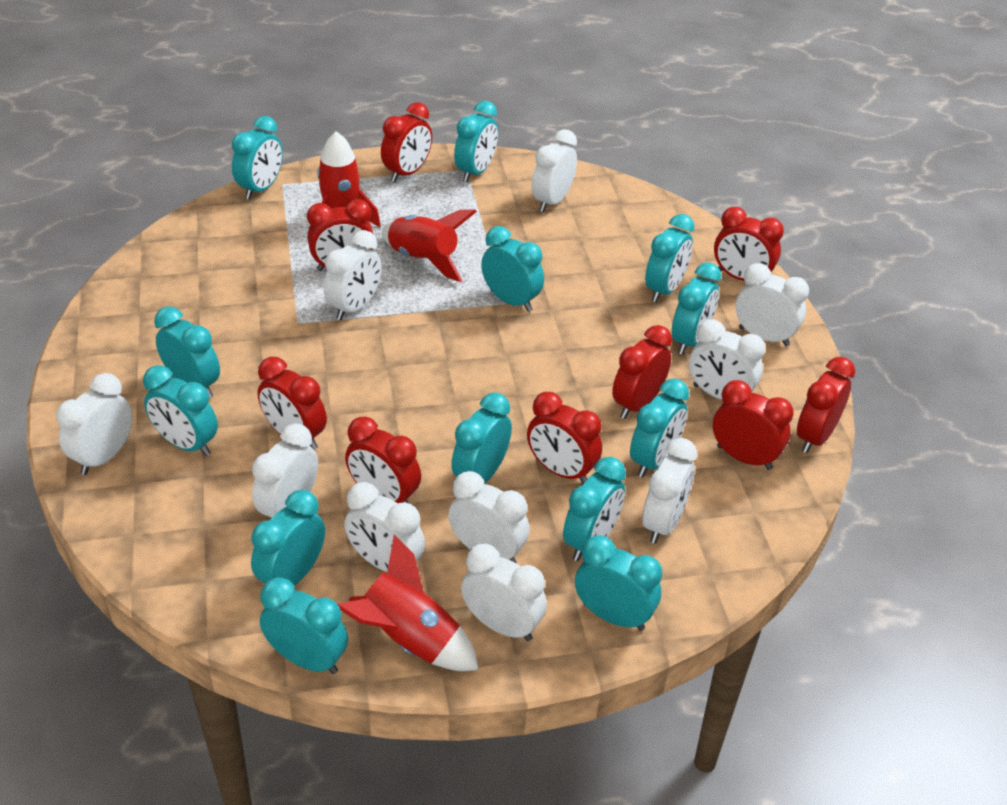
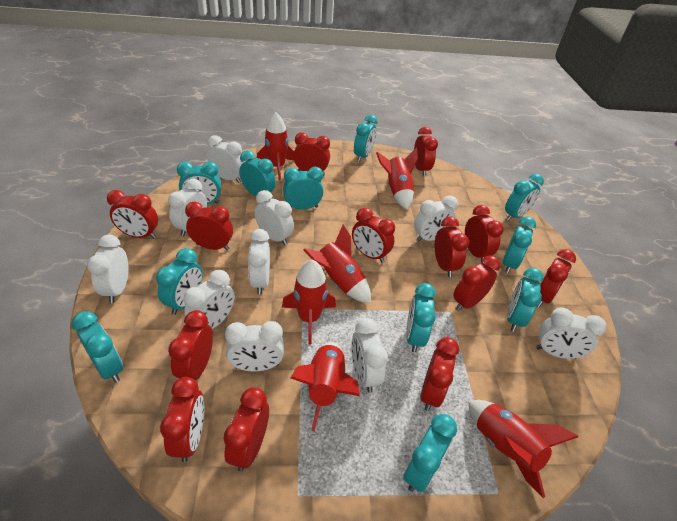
red clock: [257,356,327,450] [307,199,374,271] [345,417,421,503] [381,102,432,182] [527,392,602,484] [612,325,672,419] [713,380,794,470] [714,207,784,281] [797,357,855,453] = 9 -> [107,190,158,239] [160,377,204,462] [168,310,213,380] [185,202,233,250] [223,387,269,471] [293,132,330,176] [352,208,395,263] [414,127,438,176] [420,337,459,411] [435,217,469,277] [453,256,500,311] [465,205,504,263] [537,249,576,308] = 13
red rocket: [317,131,381,227] [337,535,479,671] [382,209,477,282] = 3 -> [257,112,294,180] [282,260,336,345] [291,342,360,432] [303,225,371,304] [376,148,418,210] [468,400,578,498] = 6
turquoise clock: [143,366,218,456] [154,306,220,398] [232,116,283,200] [251,490,325,585] [260,577,348,674] [451,392,512,484] [454,101,498,182] [481,226,544,312] [563,457,626,561] [575,535,662,631] [630,378,689,477] [645,214,695,302] [672,262,721,355] = 13 -> [72,311,123,383] [156,248,203,315] [177,161,221,204] [239,150,276,196] [283,167,324,210] [354,115,377,162] [403,414,457,492] [406,283,436,352] [503,216,536,274] [505,174,544,221] [507,268,544,332] = 11

